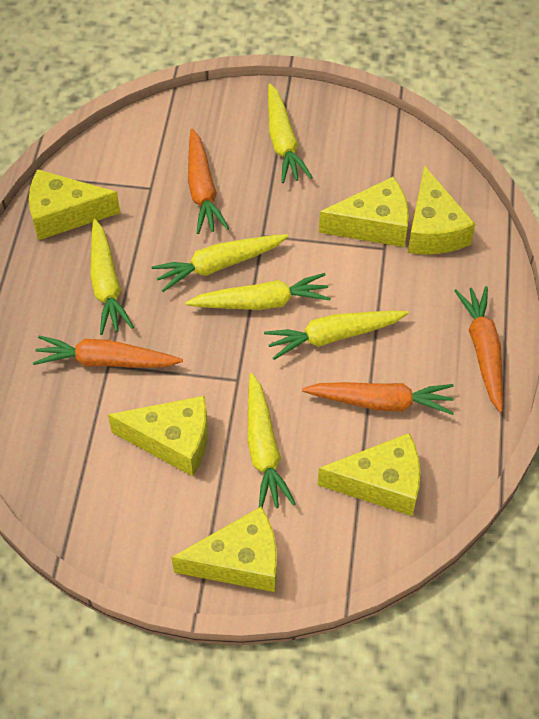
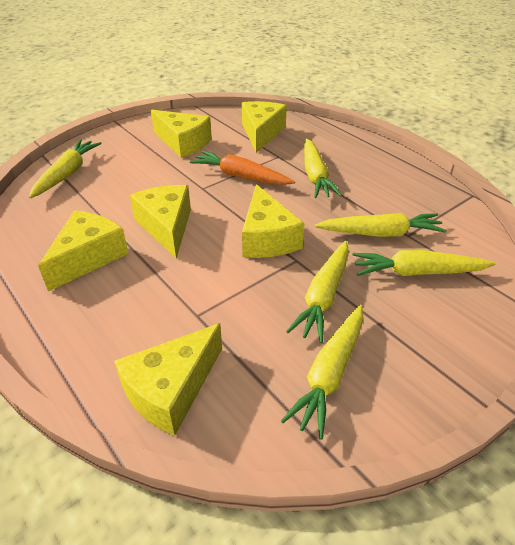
orange carrot: [33,336,183,368] [188,129,229,234] [302,382,454,415] [454,286,503,413] = 4 -> [190,150,295,185] = 1

